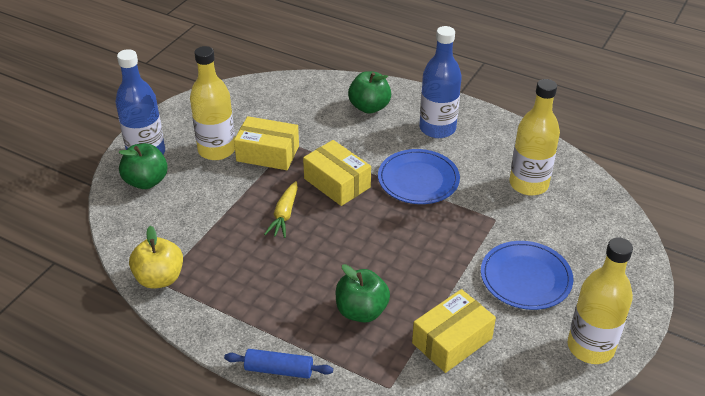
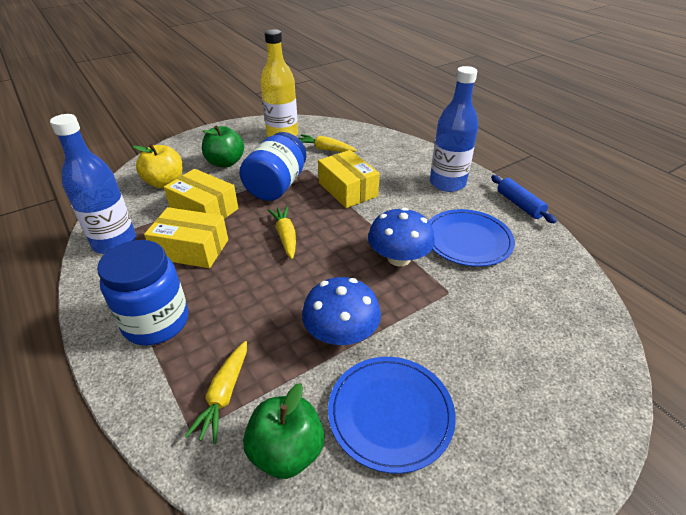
blue jar: none = 0 -> [97,240,188,345] [239,132,306,201] = 2
blue mushroom: none = 0 -> [302,277,381,345] [368,207,435,266] = 2
green apple: [119,143,168,189] [336,264,390,323] [348,71,391,114] = 3 -> [202,126,244,167] [243,383,325,479] = 2
yellow bottle: [190,46,235,160] [509,79,560,196] [568,237,633,364] = 3 -> [260,29,298,137] = 1
yellow carrot: [264,181,298,238] = 1 -> [184,341,247,444] [268,206,296,259] [299,134,357,152] = 3

